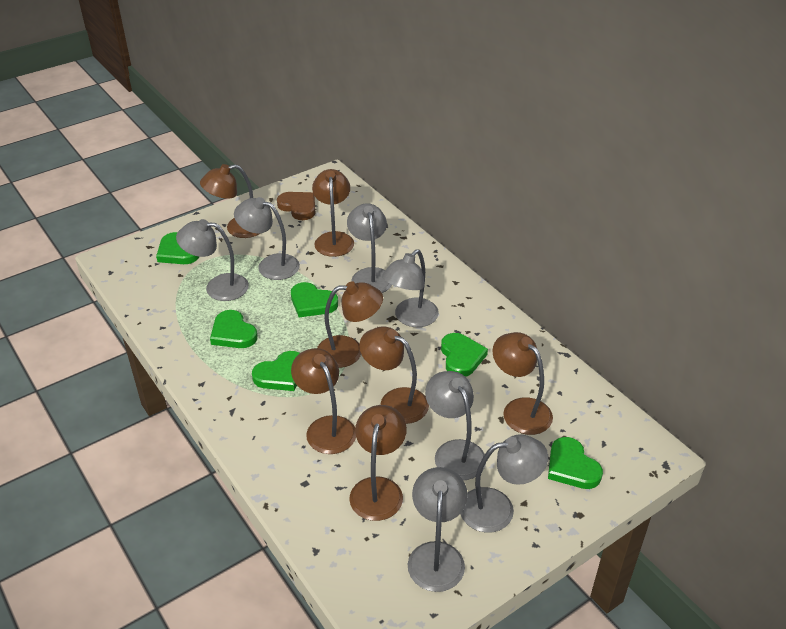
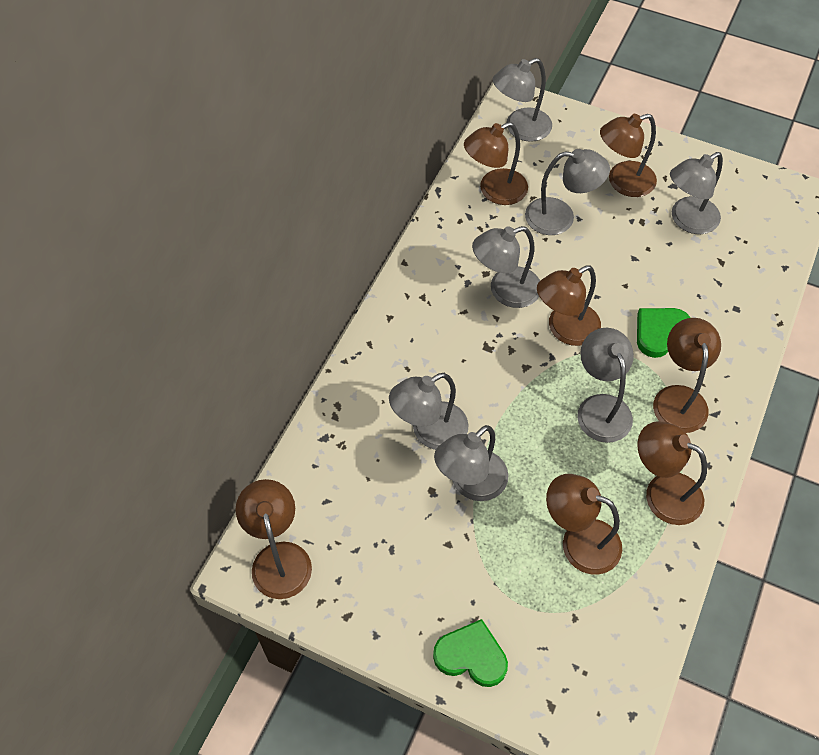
brown heart: [277,192,315,220] = 1 -> none = 0
green heart: [156,232,199,264] [210,310,258,348] [252,351,300,391] [291,282,338,317] [441,333,488,377] [548,437,603,489] = 6 -> [433,619,508,687] [637,308,691,358] = 2

